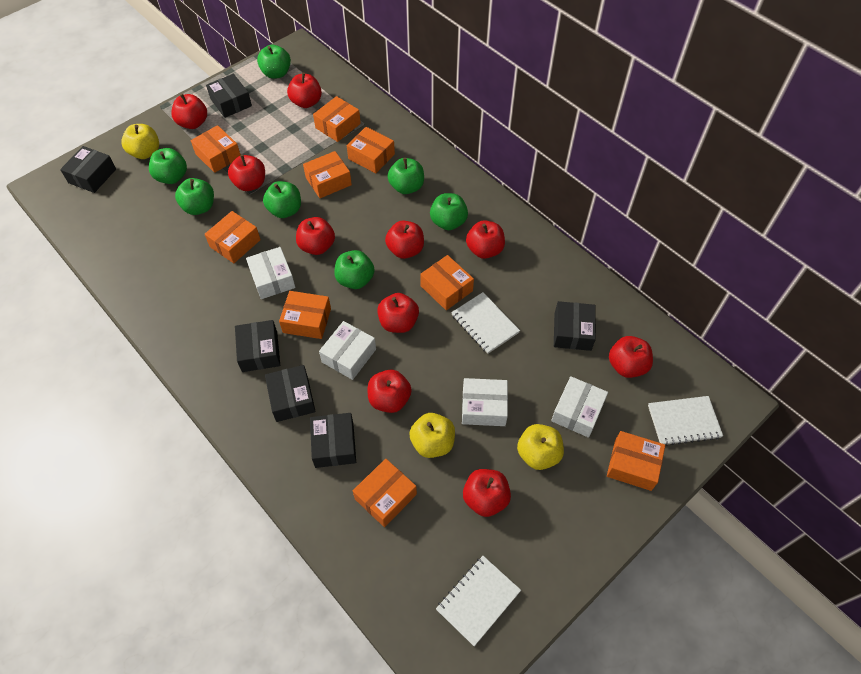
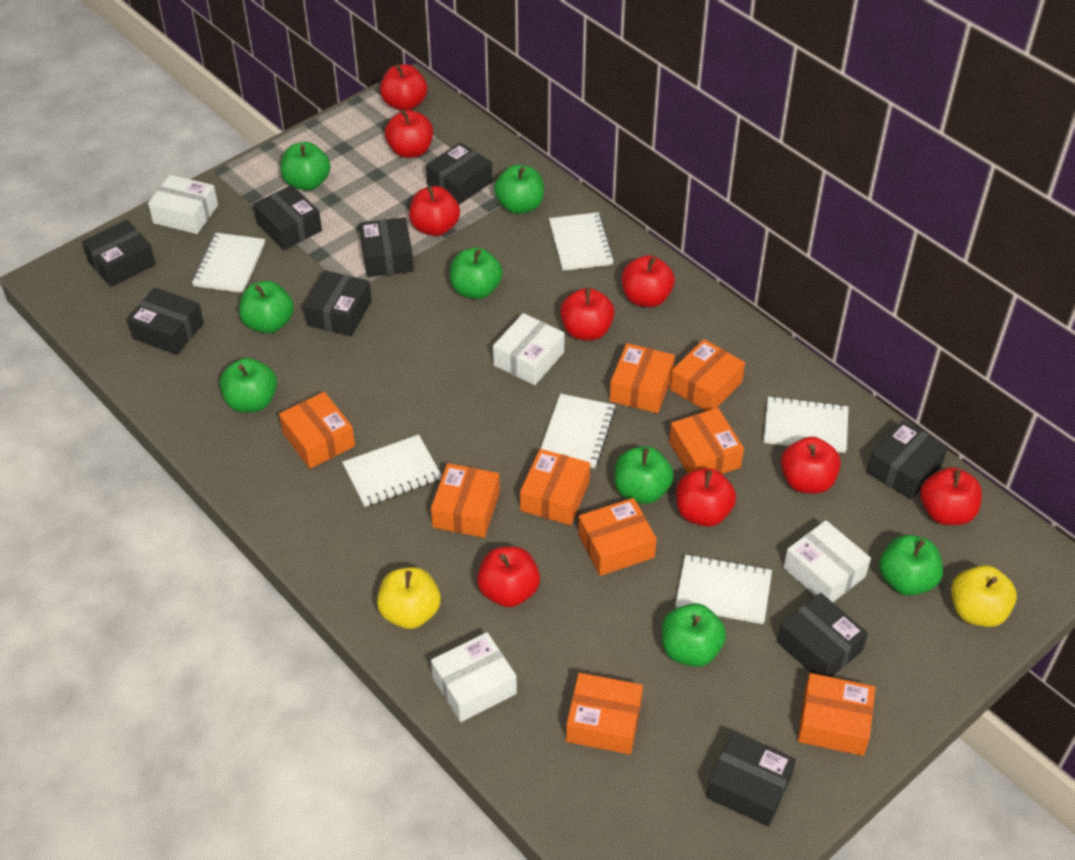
black box: [60,146,116,193] [206,74,252,118] [235,320,280,372] [265,365,316,422] [310,413,356,468] [554,301,596,351] = 6 -> [82,220,156,287] [127,287,204,355] [253,185,322,250] [304,270,372,336] [359,217,414,277] [426,142,493,205] [706,731,796,827] [777,593,868,677] [867,420,948,500] = 9
green apple: [149,148,187,184] [175,178,214,215] [257,45,291,79] [263,181,301,218] [334,250,375,289] [388,158,424,194] [430,193,468,230] = 7 -> [220,358,277,413] [239,281,294,334] [281,142,331,191] [450,247,503,299] [494,165,544,214] [614,446,674,504] [662,603,726,667] [879,535,943,596] = 8
red apple: [171,94,207,129] [228,155,265,191] [287,73,322,108] [296,217,335,255] [368,370,412,413] [377,293,419,333] [385,221,424,259] [463,469,511,517] [466,220,505,259] [609,336,653,378] = 10 -> [380,64,427,111] [385,110,433,158] [409,186,460,236] [477,546,540,607] [560,288,615,341] [622,255,675,307] [676,468,736,527] [781,437,841,494] [920,467,982,525] = 9
white notebook: [436,556,521,646] [451,292,520,354] [648,396,723,446] = 3 -> [192,233,265,293] [342,434,442,507] [540,394,616,468] [549,212,614,271] [675,554,772,624] [764,396,849,453] = 6
yellow apple: [121,124,159,159] [409,413,455,458] [517,424,564,470] = 3 -> [377,567,441,629] [951,565,1017,627] = 2

